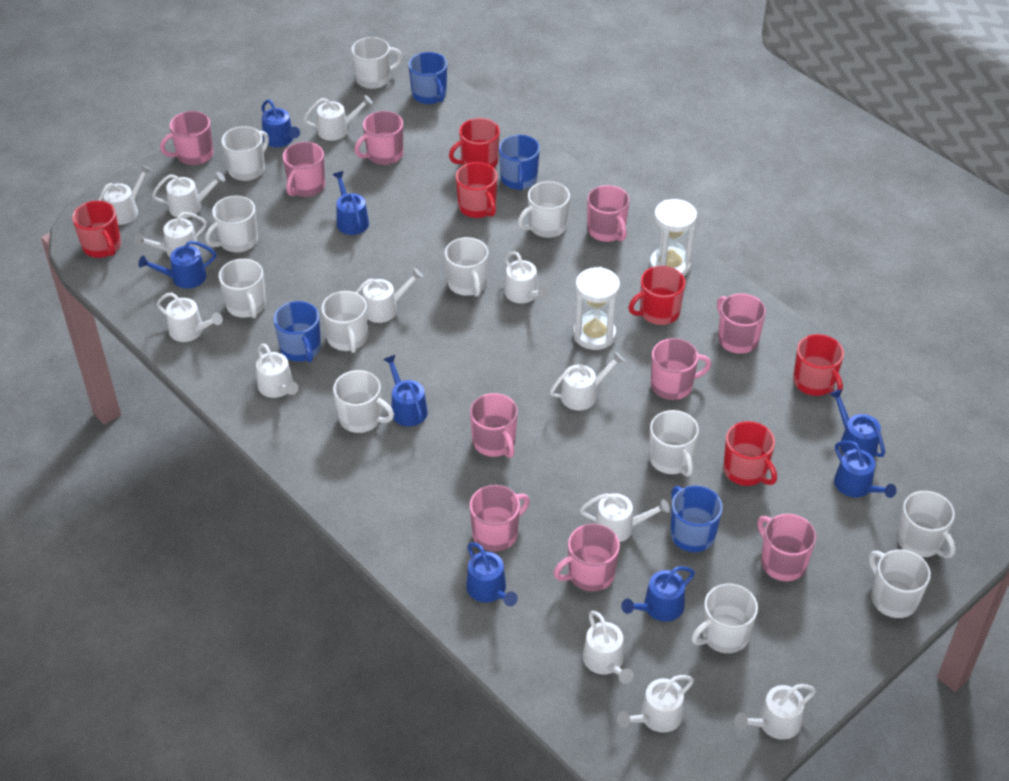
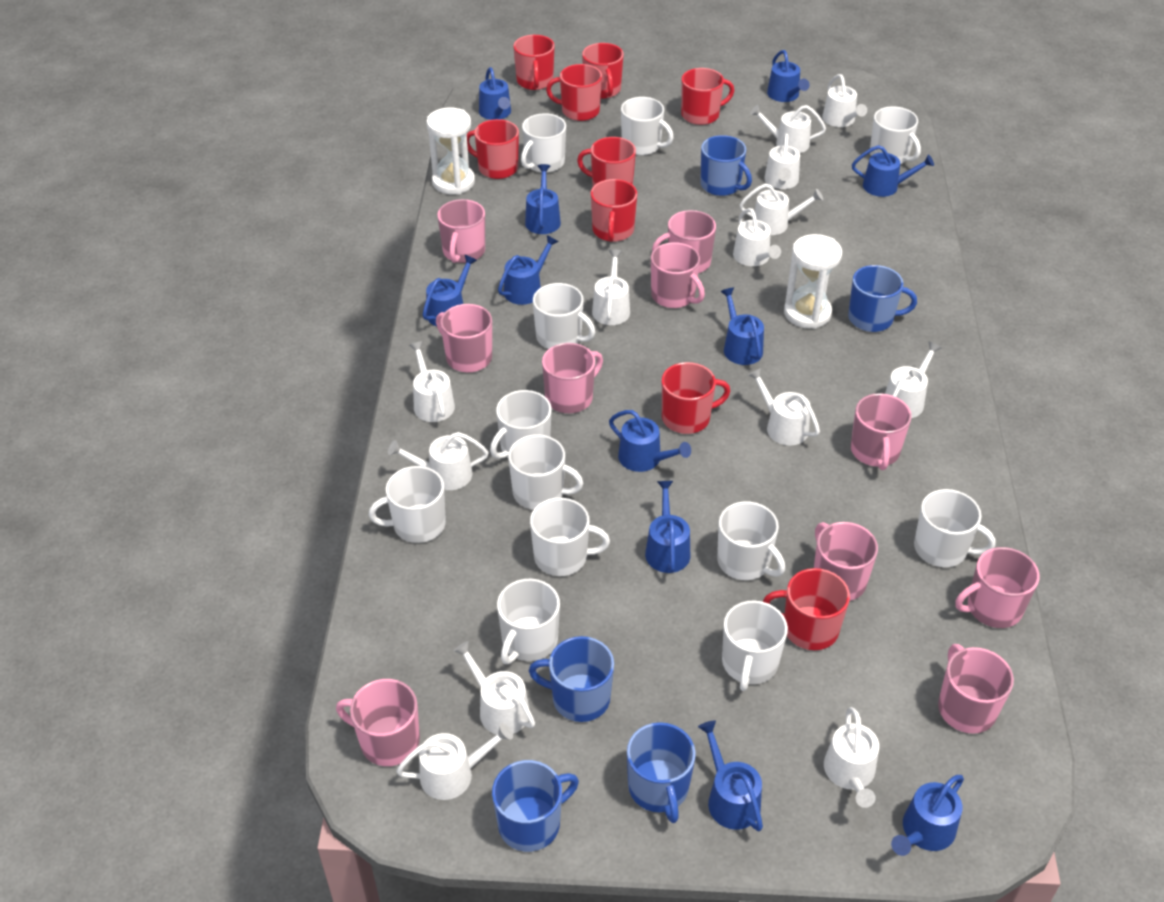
blue mug: [274,301,321,363] [408,52,447,104] [499,135,540,191] [670,486,723,552] = 4 -> [492,760,579,852] [529,636,614,722] [627,722,696,823] [700,135,752,196] [848,265,917,332] = 5
blue watering can: [138,241,216,289] [261,100,300,147] [332,171,369,235] [383,355,428,427] [466,543,518,606] [621,566,695,622] [830,389,885,457] [834,441,896,498] = 8 -> [422,255,477,326] [479,67,511,120] [498,235,558,305] [525,164,561,234] [609,410,691,472] [645,481,690,573] [698,720,763,831] [720,287,764,365] [767,50,810,102] [852,145,934,197] [891,775,964,856] = 11
red mug: [72,201,121,258] [449,118,500,168] [456,162,497,218] [628,266,685,325] [723,421,777,486] [793,334,844,396] = 6 -> [467,119,519,179] [513,35,555,90] [546,64,602,121] [577,137,636,186] [582,43,624,99] [591,179,637,242] [662,362,731,434] [681,68,734,125] [763,568,850,650] = 9

